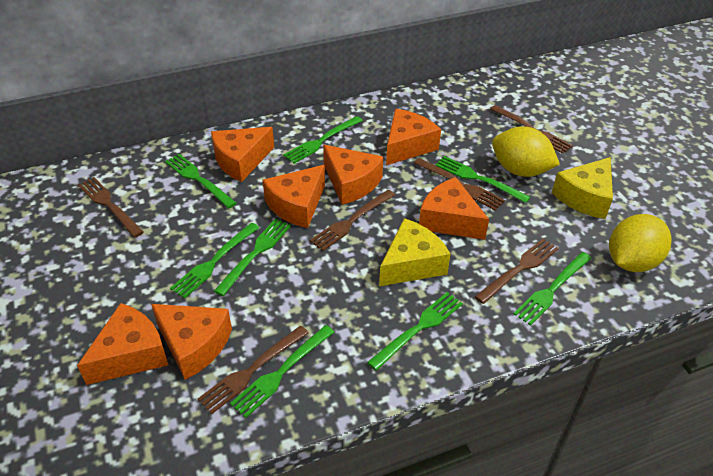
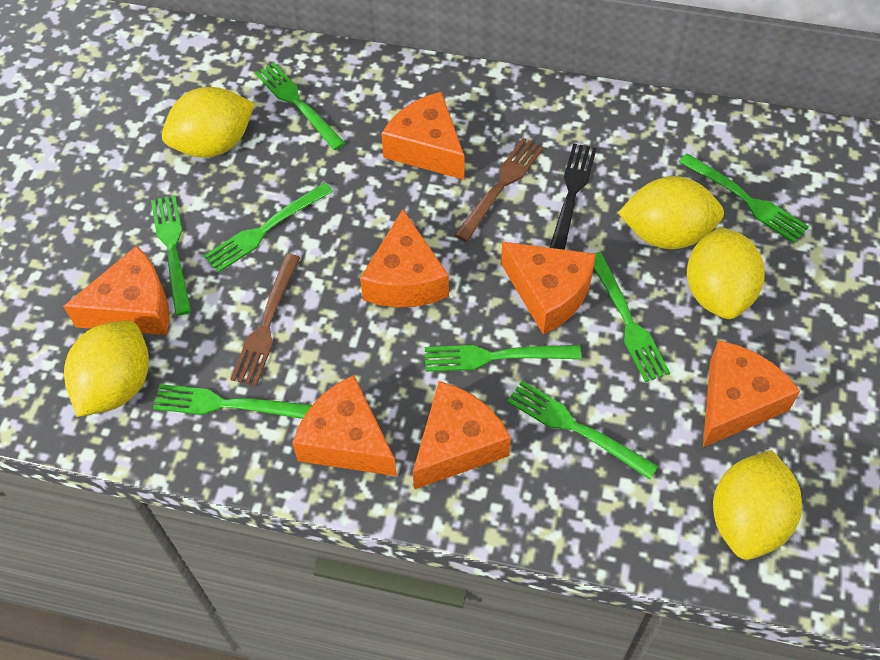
black fork: none = 0 -> [550,143,597,250] = 1
brown fork: [78,177,144,238] [198,326,308,414] [310,190,395,251] [414,158,505,211] [474,238,559,304] [490,105,573,154] = 6 -> [231,254,300,386] [455,138,544,242] = 2
yellow cheese: [379,218,451,286] [552,157,613,219] = 2 -> none = 0
yellow lemon: [492,126,560,177] [609,214,672,272] = 2 -> [64,321,149,417] [162,87,255,158] [618,176,724,249] [687,227,765,319] [713,450,802,560] = 5

